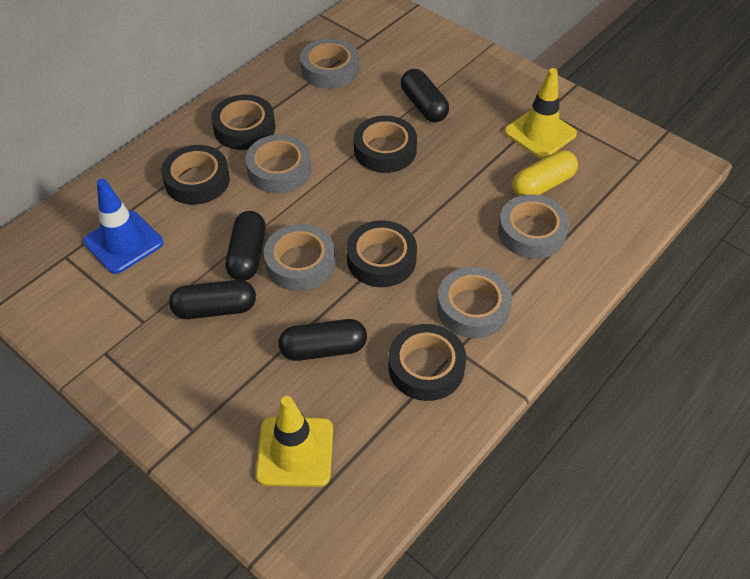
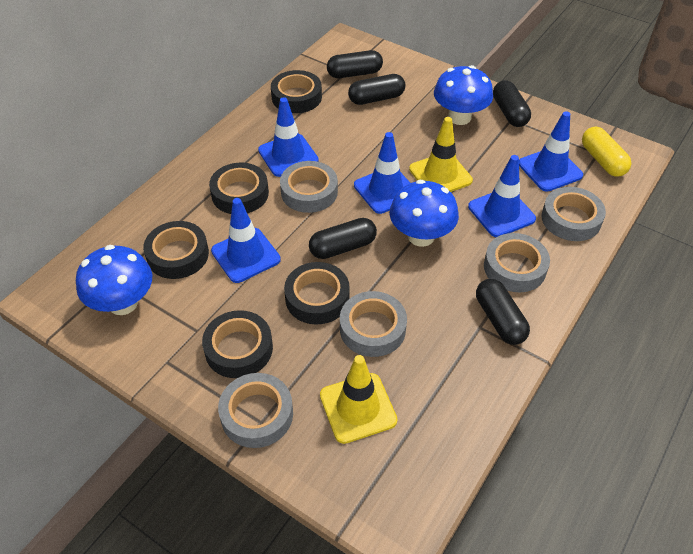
black capsule: [169,280,256,319] [226,211,265,281] [278,319,367,361] [401,69,449,122] = 4 -> [309,218,377,259] [327,50,383,78] [348,74,405,105] [476,279,530,345] [493,80,531,127] = 5
blue mushroom: none = 0 -> [76,245,152,315] [389,180,459,247] [434,65,493,125] = 3
blue traffic cone: [83,179,163,274] = 1 -> [211,198,281,283] [258,97,319,177] [354,132,410,214] [468,155,536,237] [519,112,583,192] = 5

